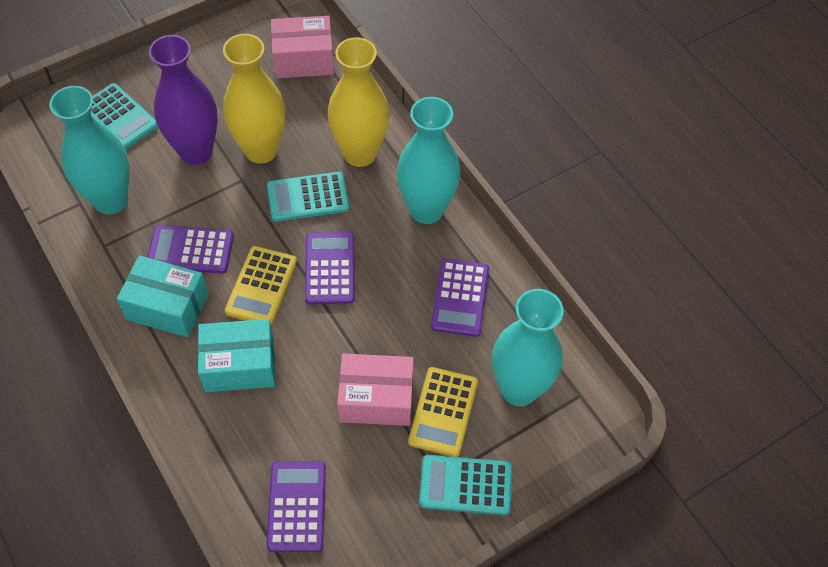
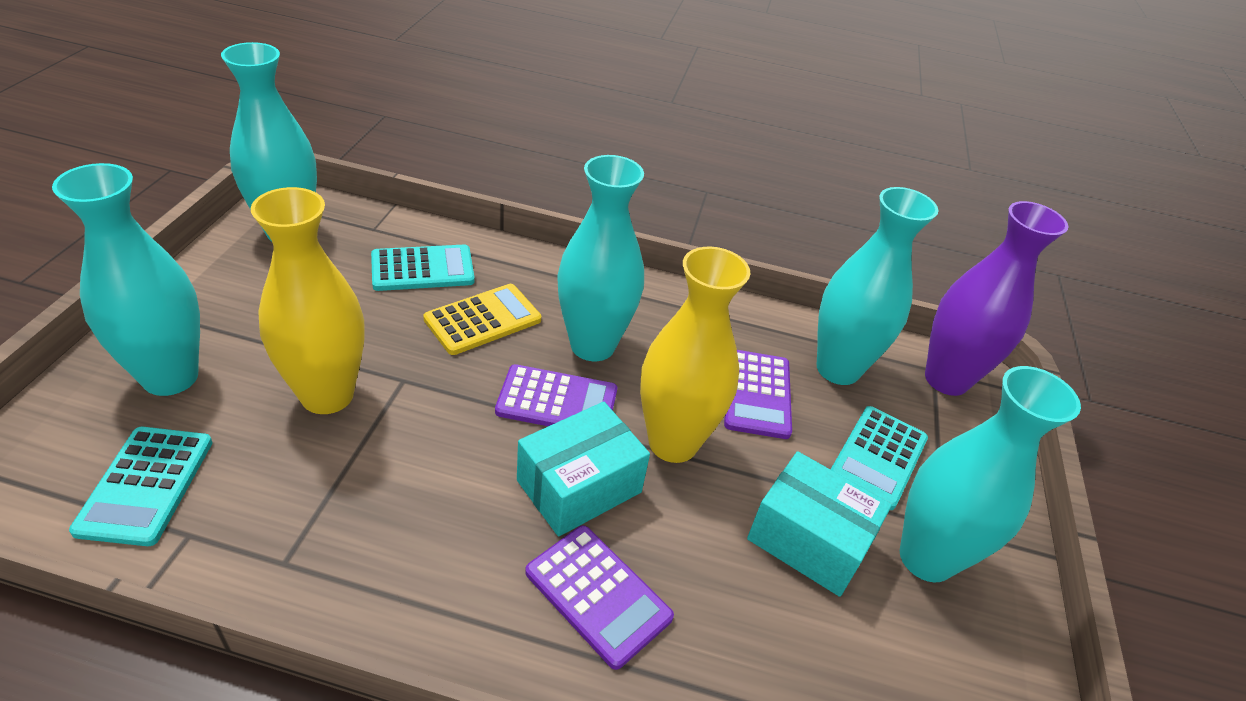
pink box: [271,16,334,78] [337,353,414,426] = 2 -> none = 0
purple calculator: [147,225,234,274] [266,461,326,552] [305,232,355,304] [431,259,489,337] = 4 -> [495,364,617,426] [525,525,674,670] [724,350,792,439] = 3
turquoise vase: [49,86,130,214] [397,97,461,224] [492,289,564,406] = 3 -> [52,163,200,396] [221,42,317,241] [557,155,644,361] [817,187,939,385] [900,366,1081,582] = 5
yellow calculator: [225,246,297,325] [408,367,478,457] = 2 -> [423,284,541,355] = 1

